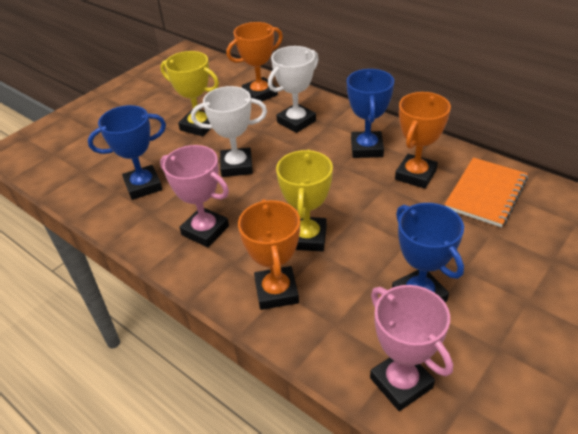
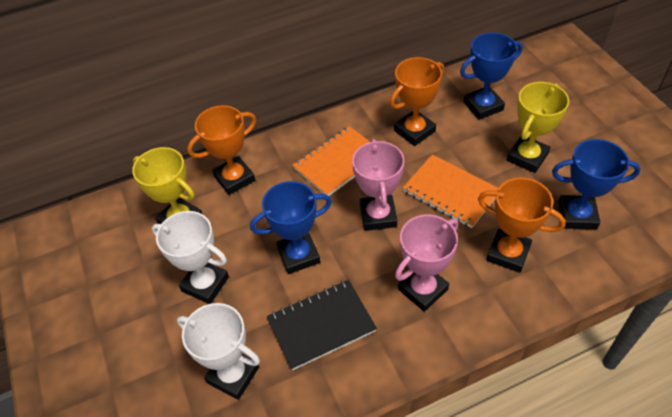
black notebook: none = 0 -> [267,280,377,371] = 1
orange notebook: [445,157,528,227] = 1 -> [292,126,370,196] [403,154,498,228] = 2

